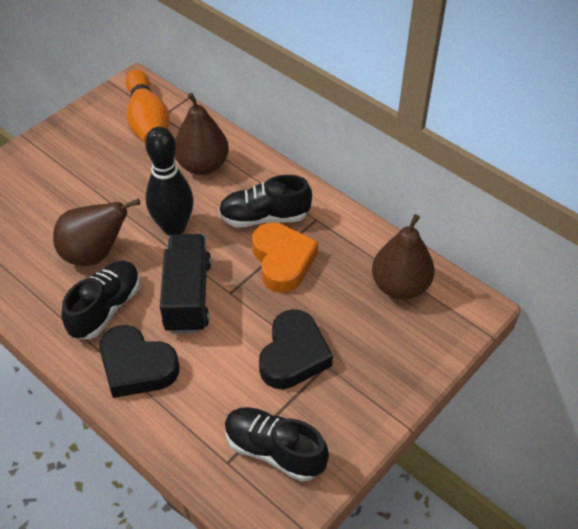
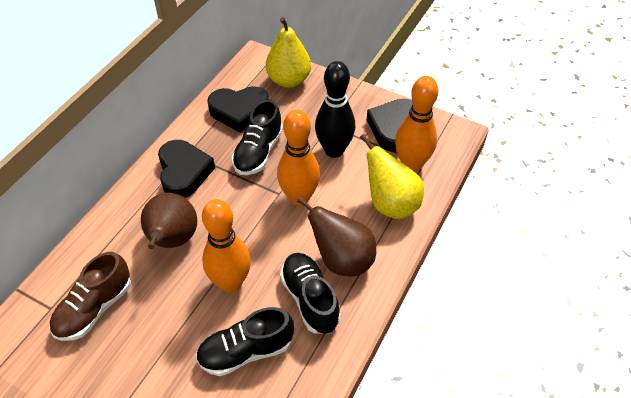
black heart: [99,325,179,398] [259,309,333,389] = 2 -> [158,140,215,198] [207,86,269,133] [367,99,413,152] = 3
black truck: [160,234,211,334] = 1 -> none = 0
brown pear: [53,199,140,266] [175,93,229,175] [372,214,435,300] = 3 -> [141,193,197,249] [297,197,376,277] = 2
brown shoe: none = 0 -> [50,252,131,341] = 1
orange bowling pin: [125,69,169,143] = 1 -> [202,199,251,292] [277,110,320,206] [395,76,438,172] = 3
orange heart: [252,222,318,293] = 1 -> none = 0
yellow pear: none = 0 -> [266,17,311,88] [360,134,424,219] = 2

